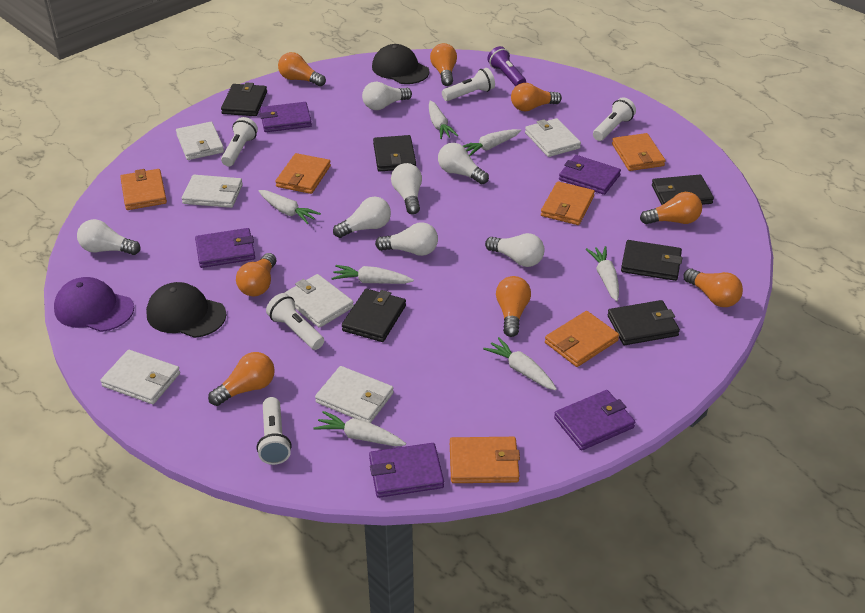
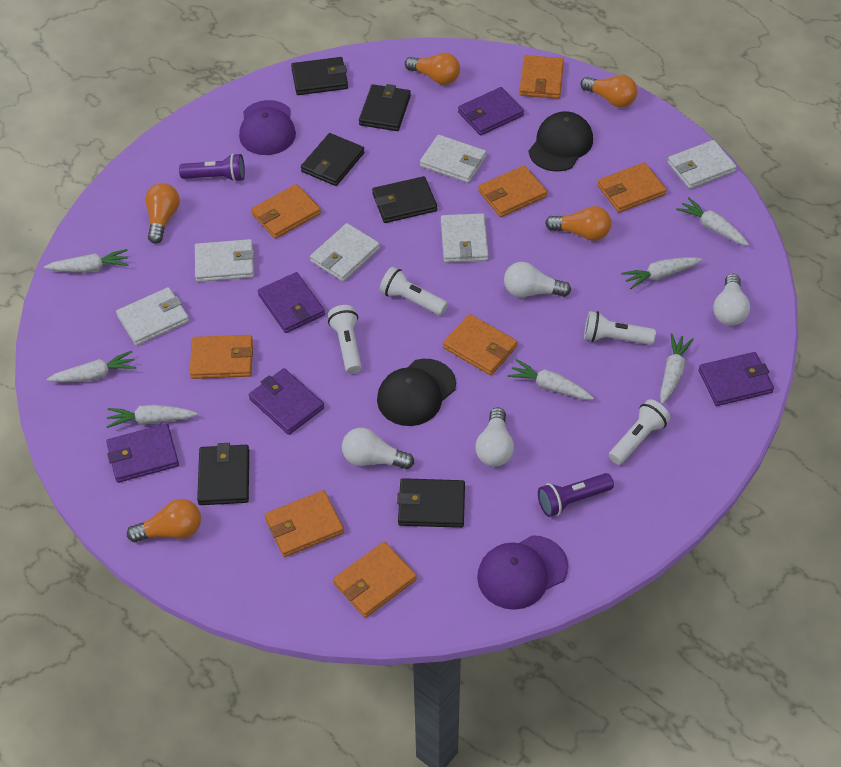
orange light bulb: [208,352,275,406] [236,253,276,296] [278,52,326,86] [430,43,457,86] [496,276,531,337] [511,83,562,111] [640,192,702,224] [684,268,743,307] = 8 -> [127,499,201,542] [145,183,180,244] [405,53,460,85] [545,206,611,241] [580,75,638,108] = 5
orange wallet: [120,169,167,210] [275,153,331,194] [450,437,520,483] [541,181,595,225] [545,311,619,367] [612,133,665,171] = 6 -> [190,335,253,379] [251,184,321,239] [265,490,344,557] [333,541,417,618] [443,314,518,375] [478,165,547,217] [519,55,564,99] [597,162,667,213] = 8
purple cap: [54,277,134,332] = 1 -> [239,100,296,155] [477,535,568,610] = 2
purple flashlight: [488,46,526,87] = 1 -> [179,153,245,182] [538,473,614,517] = 2
white flashlight: [221,117,258,166] [257,397,292,465] [266,293,324,350] [442,68,495,101] [593,97,636,141] = 5 -> [328,305,362,374] [380,267,448,315] [584,311,656,345] [609,399,670,465] = 4
white light bulb: [77,219,141,255] [333,196,391,238] [362,82,412,110] [375,222,438,256] [391,163,422,214] [438,143,489,184] [485,233,545,267] = 7 -> [342,428,414,469] [475,407,514,467] [504,262,571,297] [713,274,750,326] = 4

